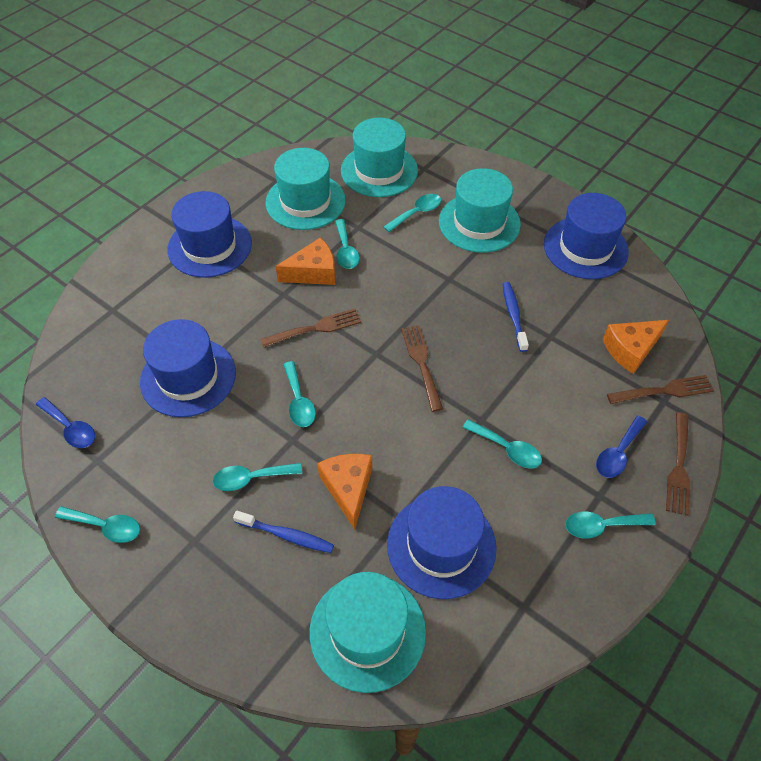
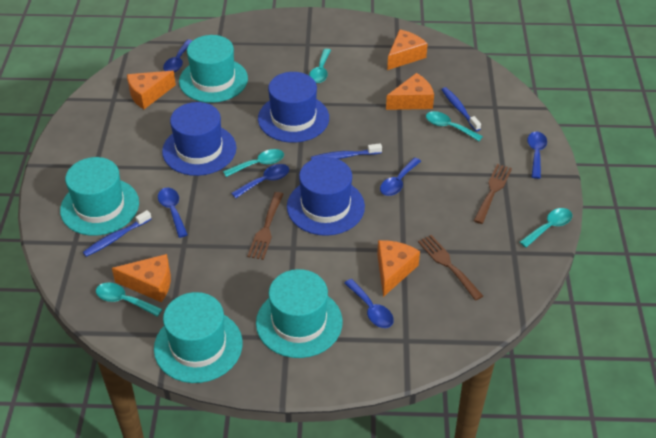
blue hat: [140,319,236,417] [167,191,252,278] [387,486,497,599] [544,193,629,279] = 4 -> [162,102,236,176] [258,72,329,143] [287,157,365,236] = 3
blue spoon: [36,397,95,448] [596,416,647,478] = 2 -> [158,187,188,238] [163,40,193,72] [231,164,289,198] [344,279,394,328] [380,157,421,196] [527,132,547,179] = 6
blue toothbrush: [233,511,334,553] [503,282,529,352] = 2 -> [83,210,151,257] [311,143,382,160] [441,87,481,131] = 3
brown fork: [260,308,361,348] [401,325,443,412] [607,375,714,404] [666,412,690,516] = 4 -> [247,192,284,260] [418,235,483,301] [473,164,512,224] = 3
orange cheese: [275,237,335,285] [317,454,372,530] [603,320,669,374] = 3 -> [112,254,171,303] [127,71,176,109] [377,240,420,297] [386,73,434,110] [387,29,428,70] = 5
turquoise spoon: [55,506,140,543] [213,463,302,491] [283,361,316,427] [335,219,360,269] [384,194,441,232] [462,419,542,468] [565,512,656,539] = 7 -> [96,282,162,317] [223,149,284,177] [309,49,331,83] [426,111,483,141] [520,208,572,248] = 5

